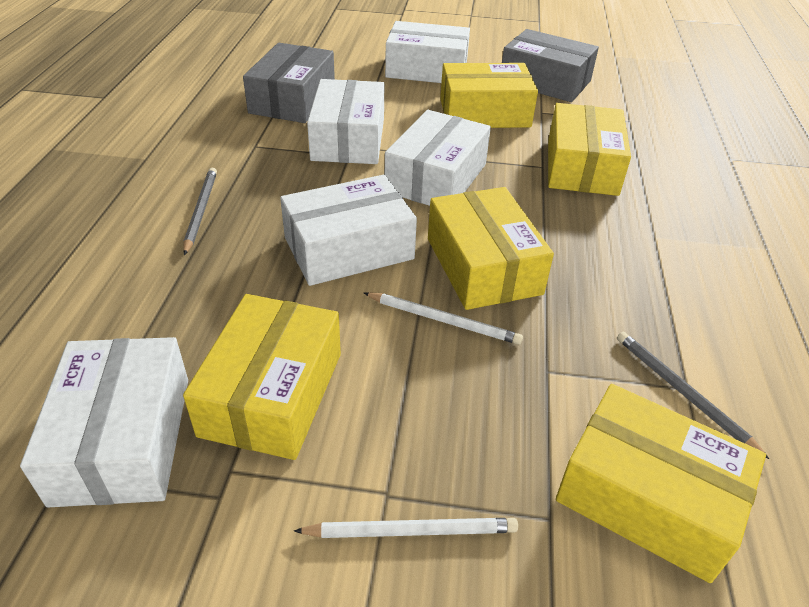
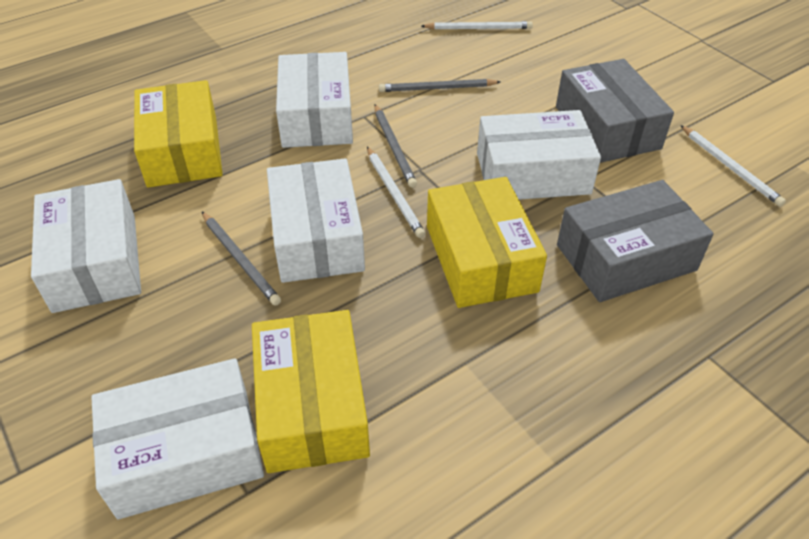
grey pencil: [183,168,217,255] [617,332,769,459] = 2 -> [202,212,281,306] [374,104,417,188] [379,79,501,92] = 3
white pencil: [294,518,518,538] [364,292,523,345] = 2 -> [367,147,425,238] [421,21,533,29] [680,125,786,206] = 3
yellow box: [183,294,341,460] [428,187,554,310] [440,63,538,128] [548,103,631,196] [556,384,766,583] = 5 -> [134,80,223,188] [252,310,370,473] [427,177,547,308] = 3

